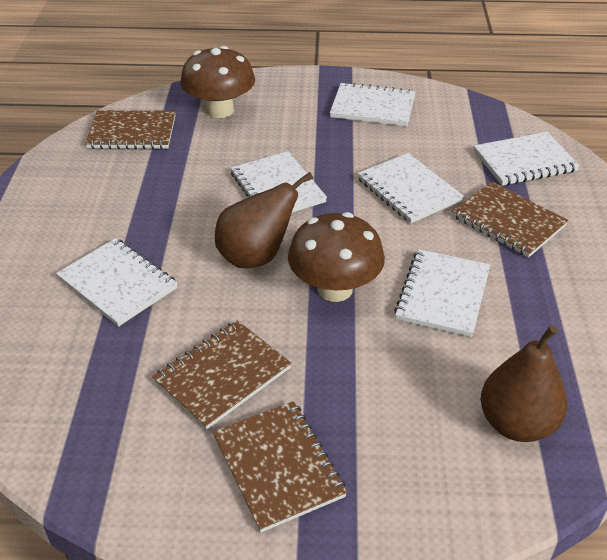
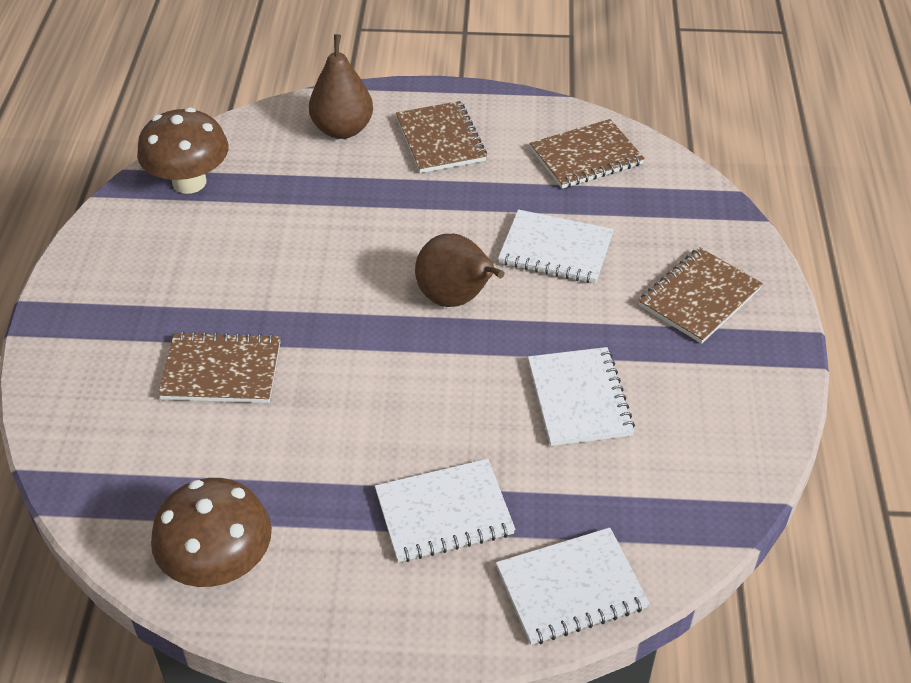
white notebook: [56,238,178,327] [230,151,327,213] [330,82,416,126] [357,153,464,223] [394,249,490,337] [474,132,580,186] = 6 -> [375,459,515,562] [496,528,649,645] [498,209,614,284] [528,347,635,446] = 4

